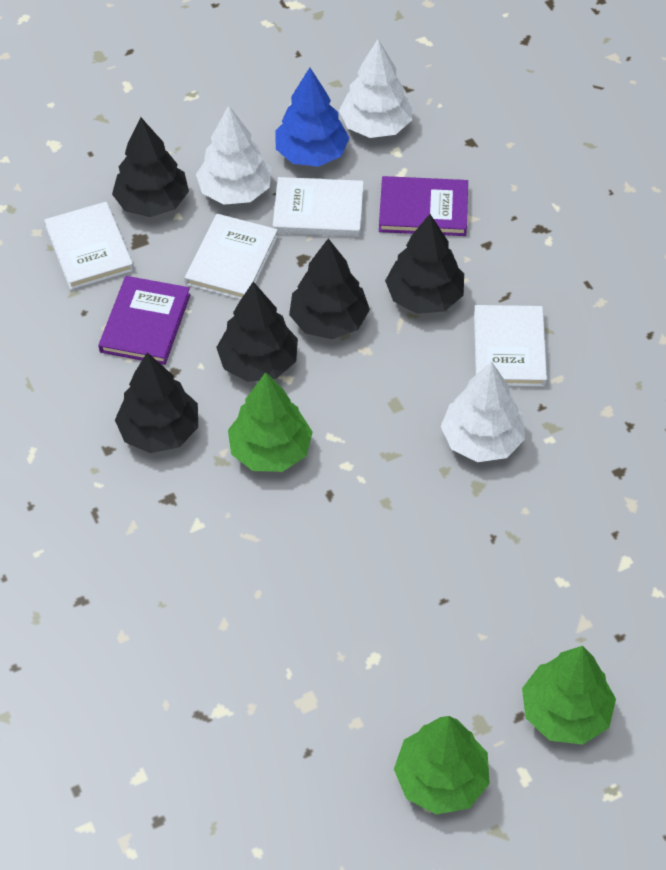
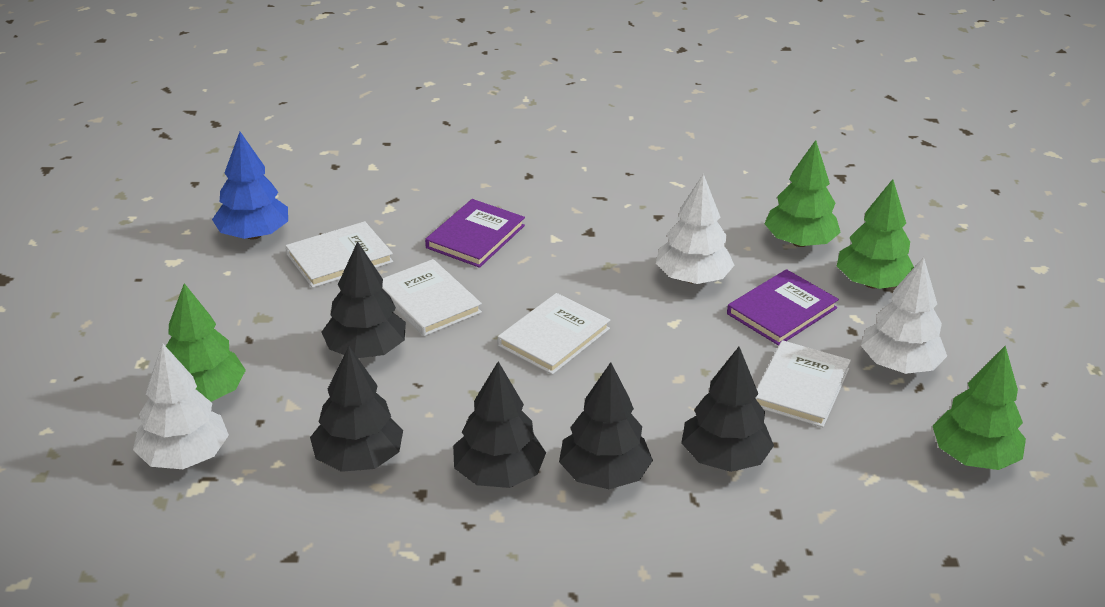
green tree: [228,372,313,472] [394,716,490,815] [522,646,616,745] = 3 -> [166,283,246,402] [764,140,841,247] [837,179,914,289] [933,346,1026,470] = 4

